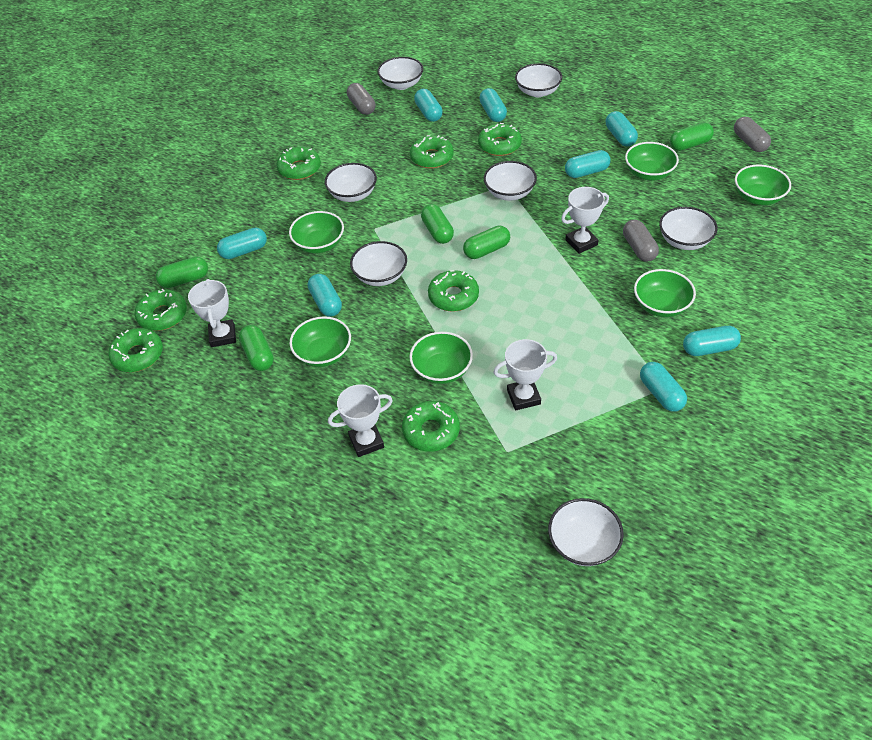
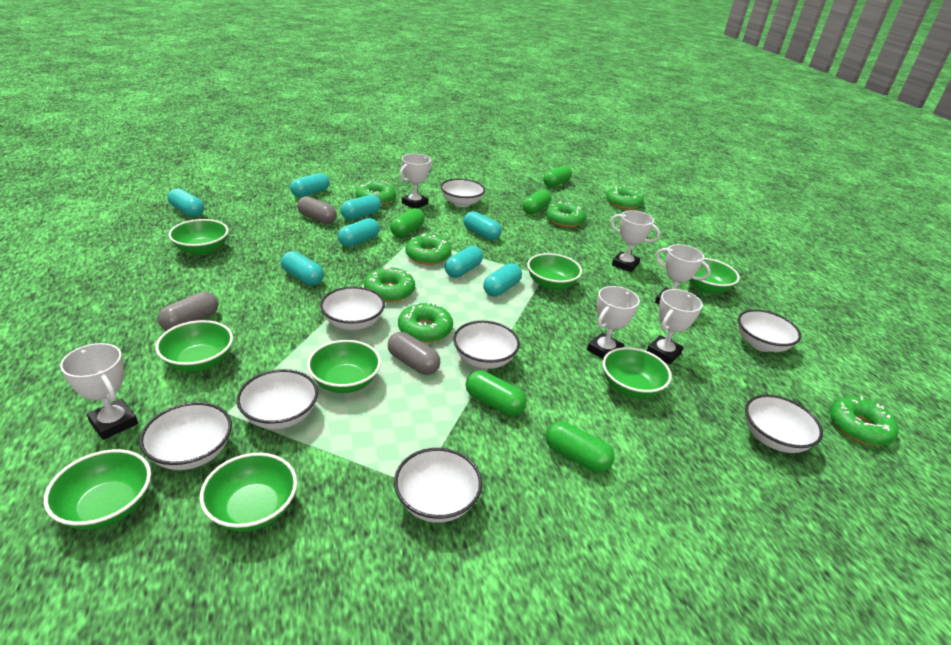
green bowl: [289,211,344,254] [290,316,351,367] [409,332,473,384] [625,142,679,181] [634,269,696,317] [735,165,791,205] = 6 -> [44,449,151,530] [155,320,233,372] [168,219,229,255] [200,453,297,532] [307,340,381,393] [527,253,582,290] [602,347,672,398] [689,258,740,294] = 8
white bowl: [325,163,377,202] [350,241,407,286] [377,57,423,90] [484,161,537,200] [515,63,562,97] [548,498,624,566] [659,207,718,250] = 7 -> [139,402,232,470] [236,369,318,429] [320,286,385,330] [394,448,482,523] [440,178,485,207] [453,321,520,369] [738,309,801,352] [745,394,823,453] = 8
white trophy: [188,279,236,347] [328,384,393,457] [493,339,557,410] [561,187,609,254] = 4 -> [60,343,138,440] [399,154,432,209] [587,286,640,359] [610,210,660,272] [647,289,703,365] [655,244,711,304] = 6

